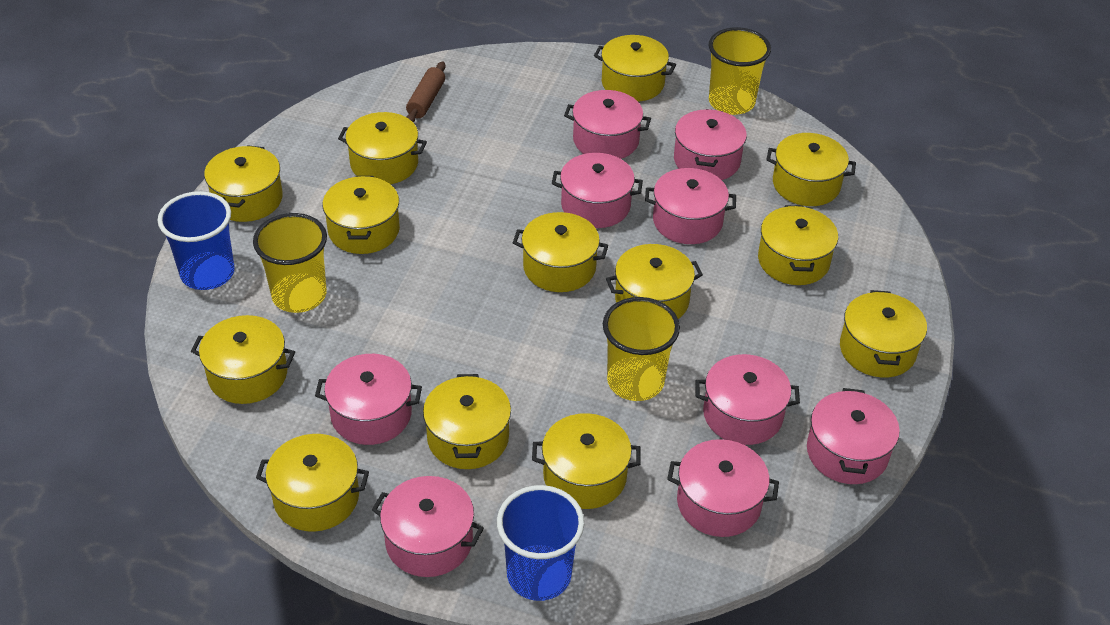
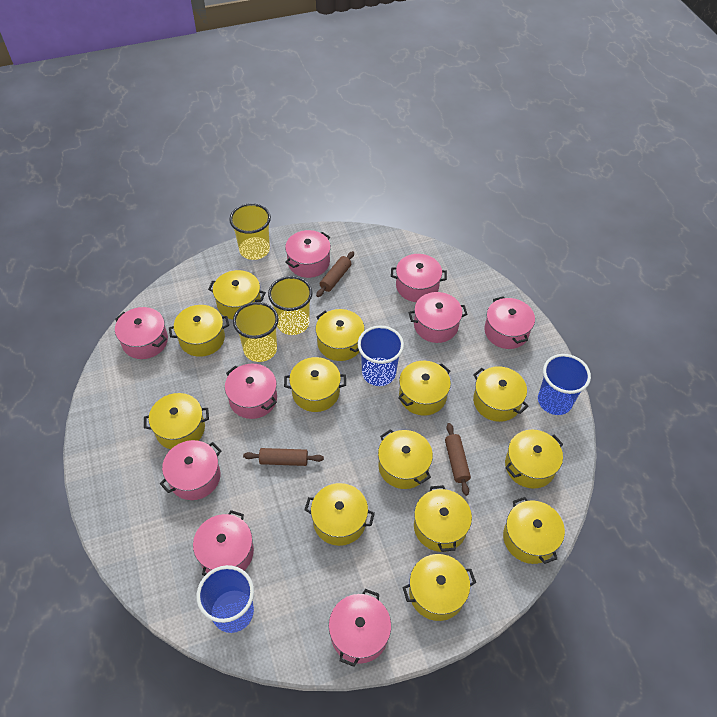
blue cup: [158,191,235,290] [497,485,584,601] = 2 -> [196,565,254,633] [358,326,404,386] [538,354,591,415] = 3
brown rolling pin: [406,61,446,123] = 1 -> [243,448,324,466] [316,251,354,297] [445,423,471,496] = 3

